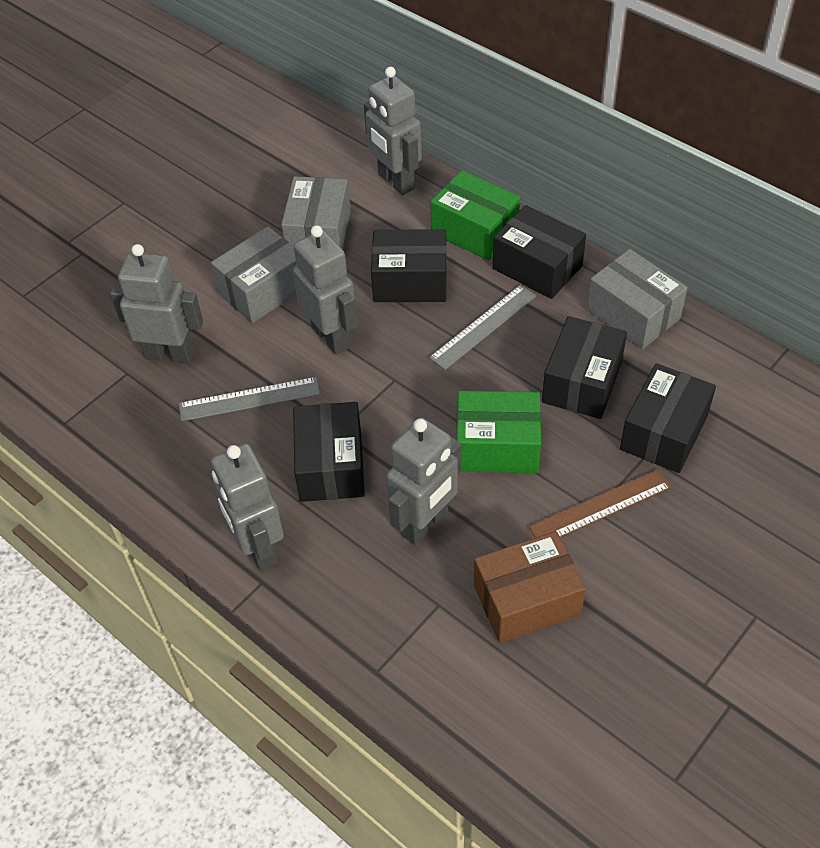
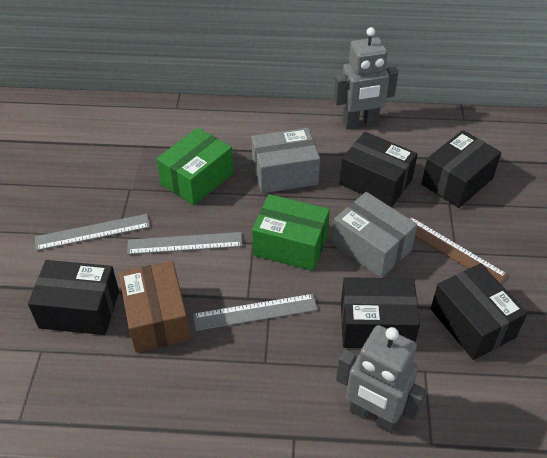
grey box: [211,227,297,323] [281,176,351,249] [587,249,688,349] = 3 -> [252,128,320,193] [332,192,417,278] = 2
grey robot: [110,244,203,364] [211,443,284,571] [293,225,357,355] [364,67,422,195] [386,417,462,545] = 5 -> [334,27,398,129] [336,325,427,433] = 2
grey ruler: [179,377,320,421] [429,285,537,370] = 2 -> [35,214,150,251] [127,232,243,255] [193,294,318,331] = 3

